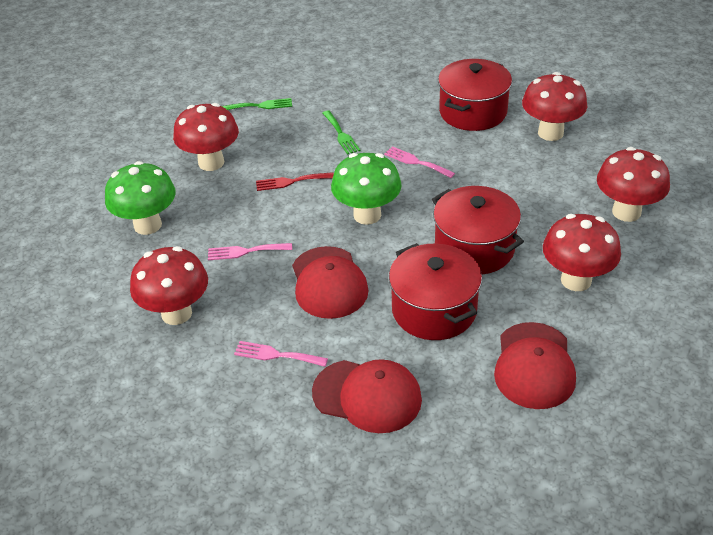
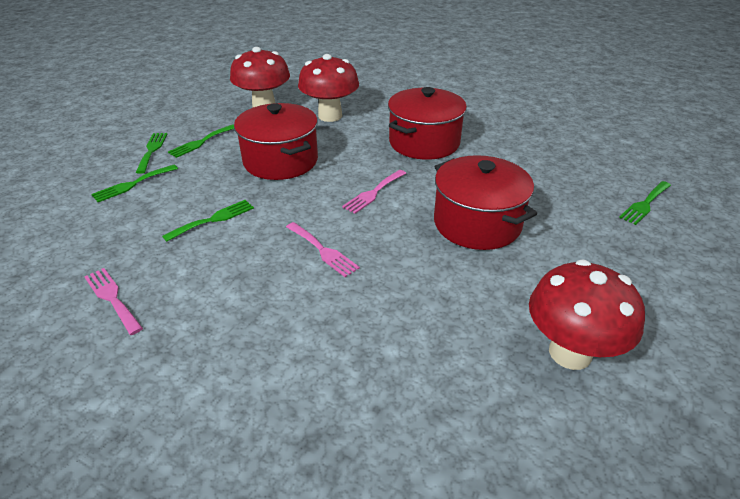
green fork: [222,98,292,110] [322,111,360,155] = 2 -> [91,165,178,202] [136,133,167,174] [162,200,254,242] [168,124,234,158] [619,181,671,225] = 5
green mushroom: [105,161,176,235] [331,153,402,225] = 2 -> none = 0
red cap: [292,246,369,319] [312,359,422,433] [494,322,576,409] = 3 -> none = 0
red fork: [256,172,334,191] = 1 -> none = 0
red mushroom: [130,246,208,325] [173,103,239,171] [522,72,587,141] [543,214,621,291] [597,147,670,222] = 5 -> [230,47,290,107] [298,54,359,122] [529,259,645,370] = 3

